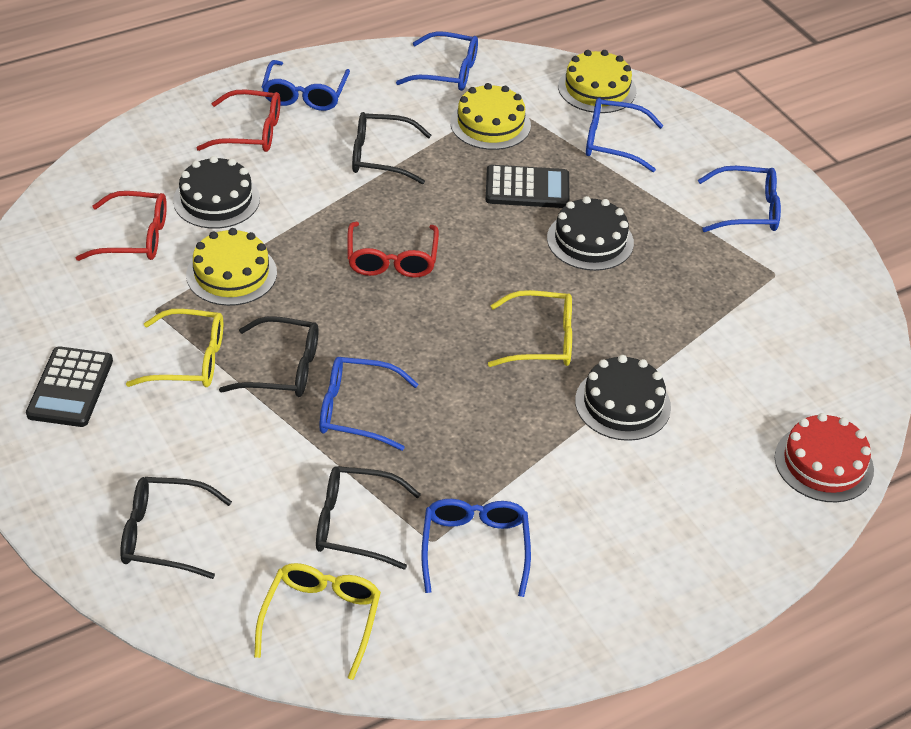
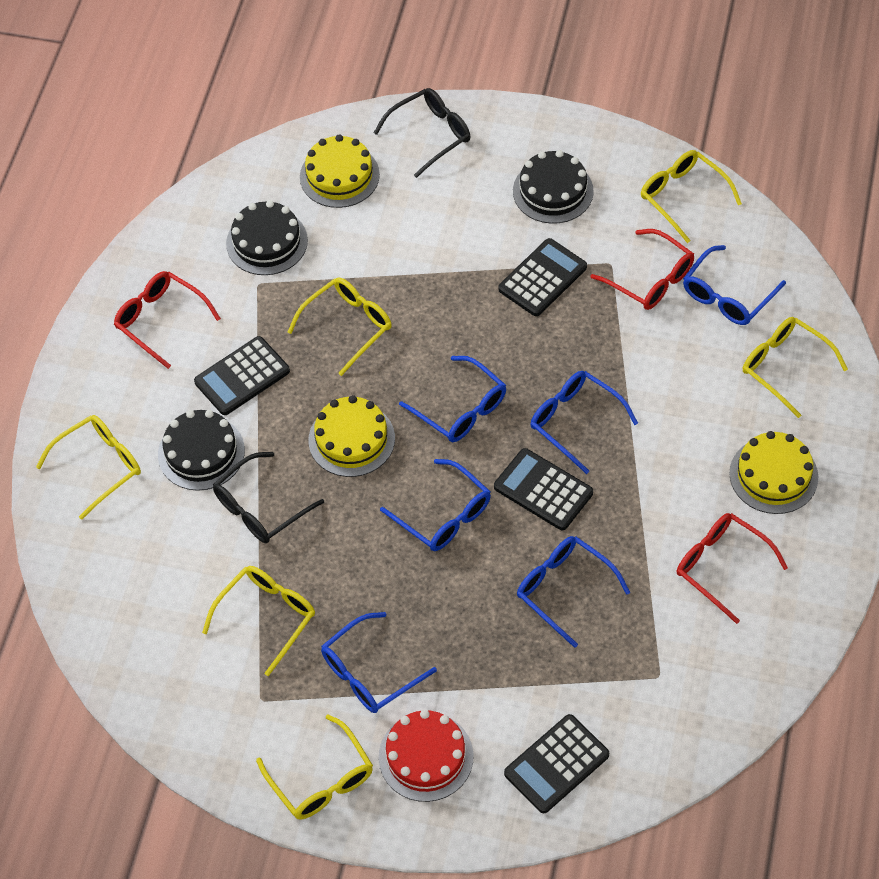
black calculator: [26,346,113,427] [486,165,570,208] = 2 -> [194,336,290,415] [494,448,593,530] [498,238,587,316] [504,714,609,814] = 4
black glasses: [120,477,232,579] [219,316,319,397] [316,466,421,570] [352,112,431,184] = 4 -> [213,452,324,543] [374,88,470,178] = 2
yellow glasses: [126,309,223,387] [254,563,381,680] [488,290,572,367] = 3 -> [36,415,141,520] [202,566,315,676] [256,714,373,820] [288,278,392,376] [641,150,742,243] [743,317,848,418] = 6

